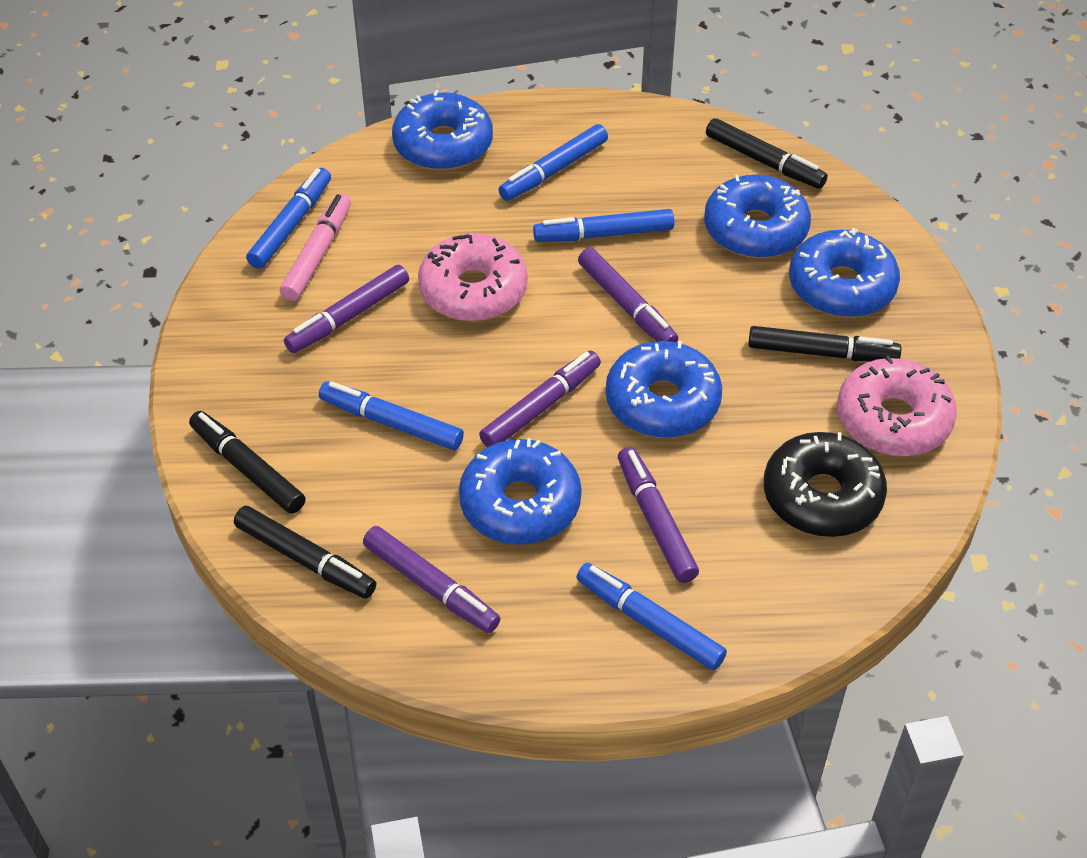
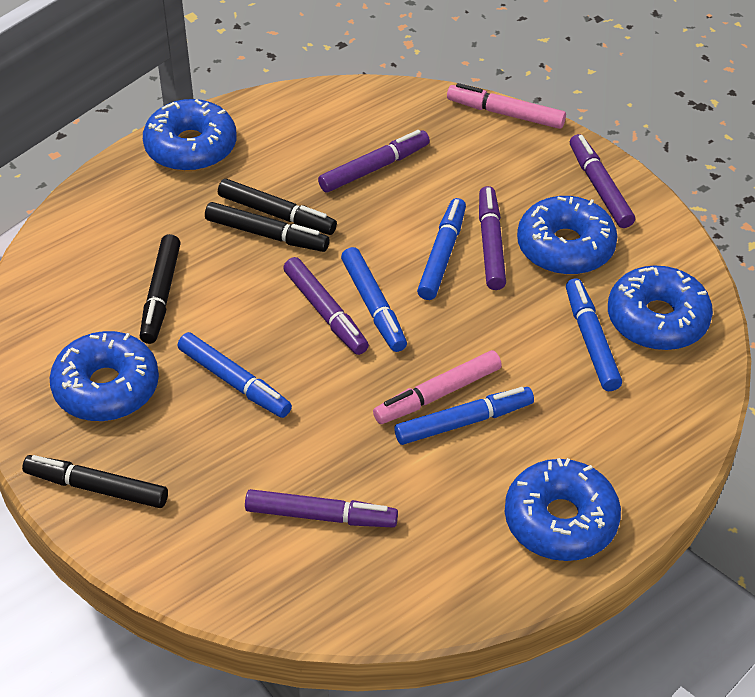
black donut: [764,432,887,537] = 1 -> none = 0
pink donut: [418,233,528,322] [837,356,957,457] = 2 -> none = 0
pink marker: [280,194,351,301] = 1 -> [373,350,502,424] [447,83,566,129] = 2

